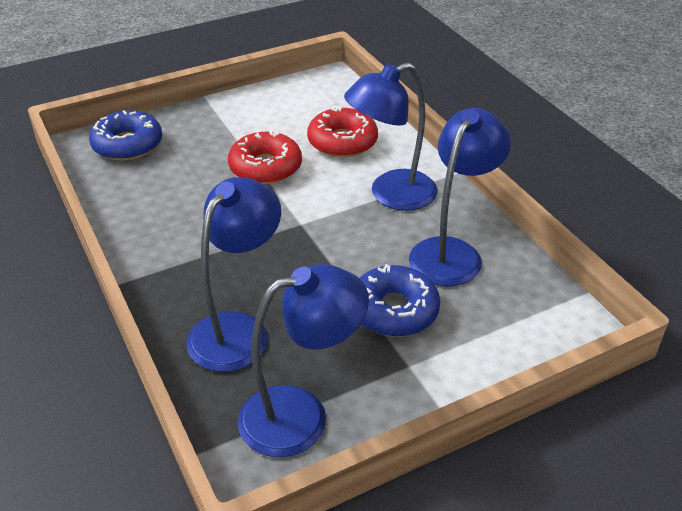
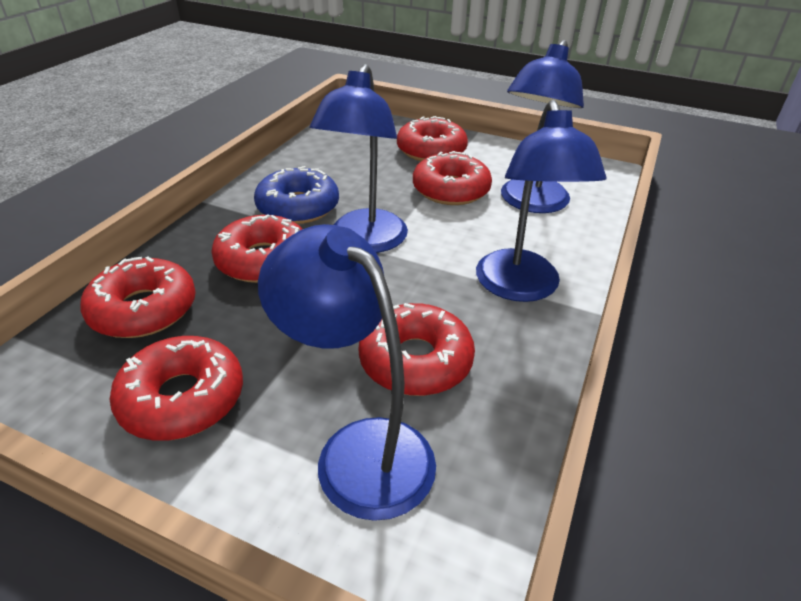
blue donut: [89,110,162,161] [360,264,440,337] = 2 -> [254,166,339,224] = 1
red donut: [228,131,302,184] [307,106,378,157] = 2 -> [80,256,196,338] [109,336,243,441] [211,214,302,283] [359,303,475,396] [397,116,468,161] [413,151,492,205] = 6

